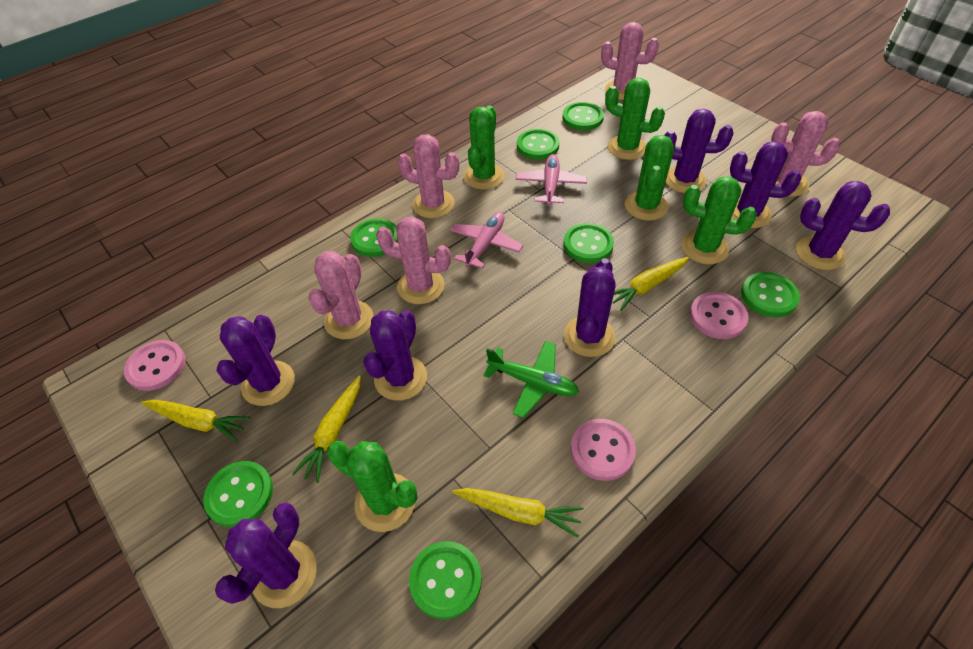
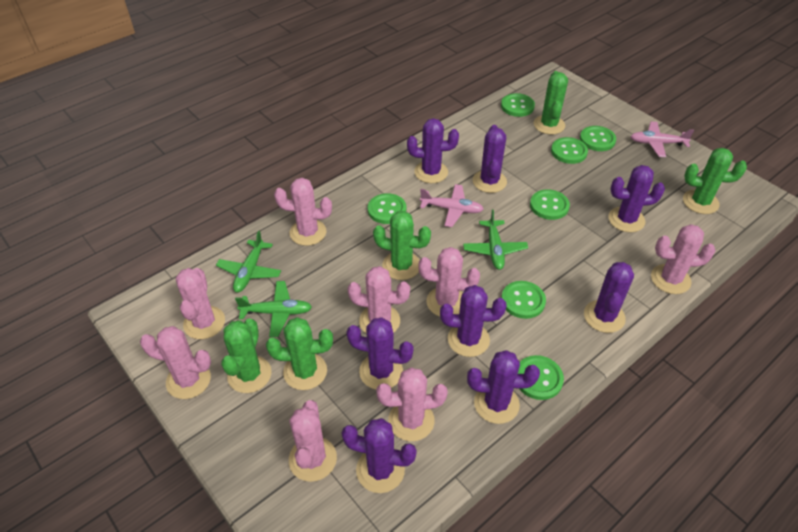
green plane: [483,341,579,418] = 1 -> [216,231,281,293] [235,281,312,337] [463,209,528,270] = 3
pink button: [124,340,185,391] [570,419,636,481] [690,292,749,339] = 3 -> none = 0
pink cactus: [308,251,374,340] [376,216,451,304] [397,134,459,218] [601,22,659,100] [771,111,840,197] = 5 -> [140,326,211,399] [176,268,225,339] [274,178,332,246] [289,400,337,482] [348,266,410,334] [376,367,448,441] [418,247,480,317] [651,224,716,294] = 8
purple cactus: [215,502,317,608] [216,315,295,406] [363,310,427,401] [564,258,616,357] [664,109,733,193] [730,141,801,228] [796,181,890,270] = 7 -> [342,418,417,493] [346,317,414,390] [407,118,459,183] [440,285,507,357] [467,350,540,424] [473,125,507,193] [584,262,634,333] [608,165,665,232] = 8
yellow carrot: [141,399,250,441] [292,376,361,483] [452,488,583,538] [612,257,689,311] = 4 -> none = 0

